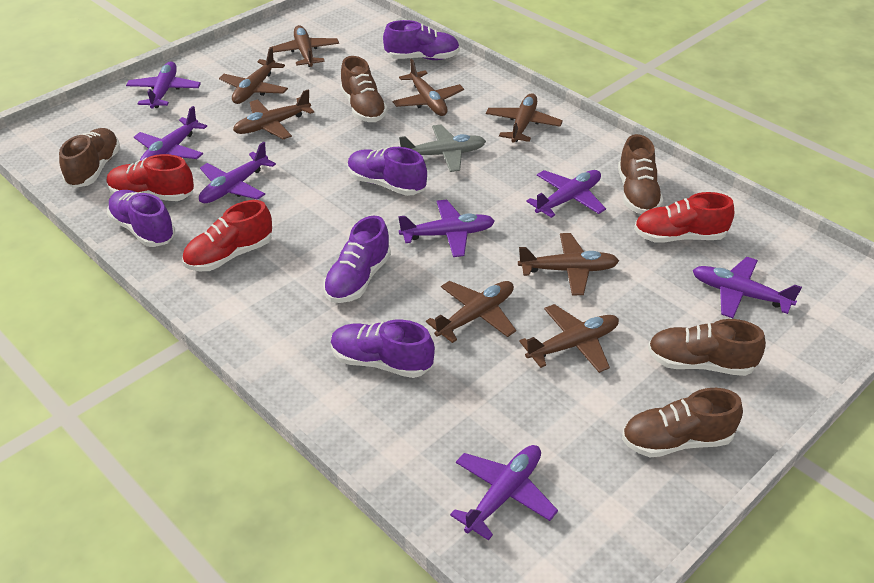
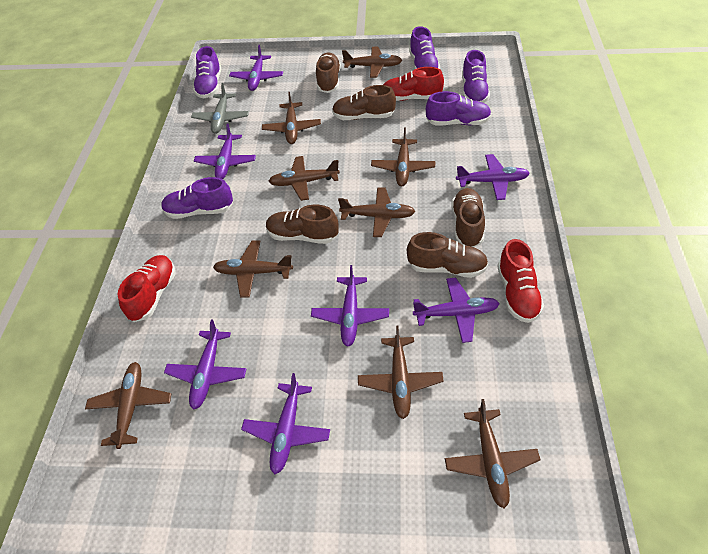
brown plane: [219,47,288,104] [233,89,315,139] [269,25,339,67] [393,59,464,116] [426,281,516,343] [486,93,563,143] [518,233,619,296] [519,304,619,373] = 8 -> [85,362,171,449] [213,241,293,298] [262,92,321,144] [268,156,340,201] [338,187,415,237] [342,47,402,78] [358,325,444,419] [371,127,435,186] [445,399,540,508] = 9

